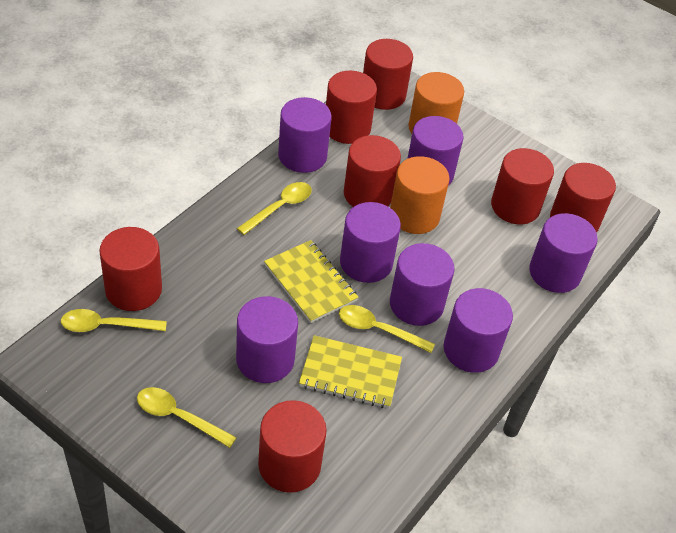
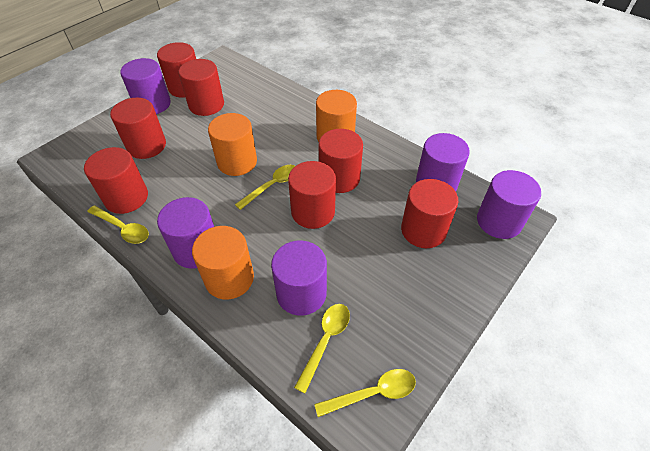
orange cylinder: [390,156,450,234] [408,72,464,134] = 2 -> [192,226,254,300] [208,113,257,176] [316,90,357,142] = 3
purple cylinder: [236,296,298,383] [278,97,332,173] [340,202,401,283] [390,243,454,326] [407,116,464,186] [444,288,513,373] [529,213,598,293] = 7 -> [120,58,171,114] [157,197,214,269] [271,241,327,316] [416,133,470,191] [477,170,541,239] = 5
yellow notebook: [264,240,359,323] [299,335,402,408] = 2 -> none = 0

